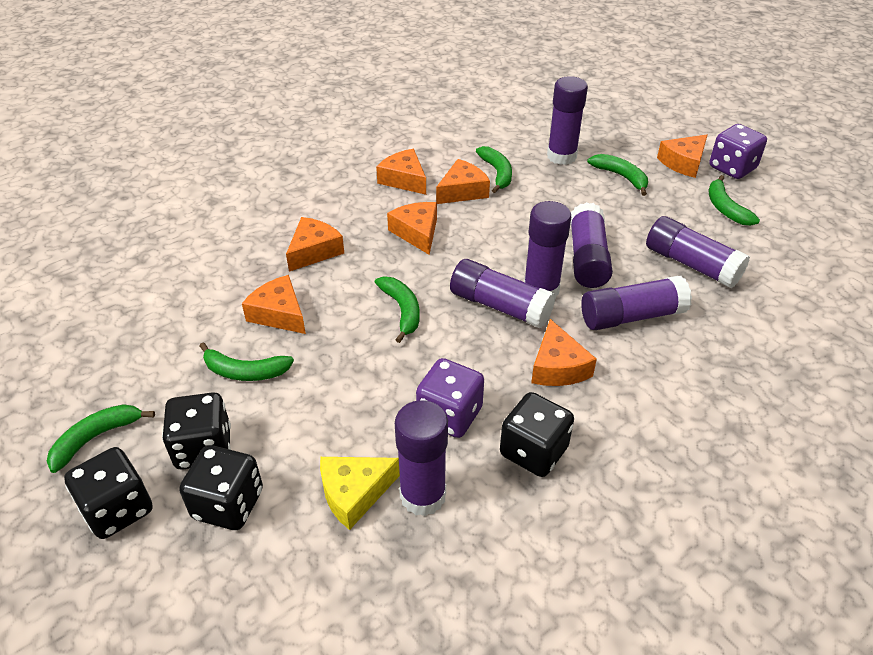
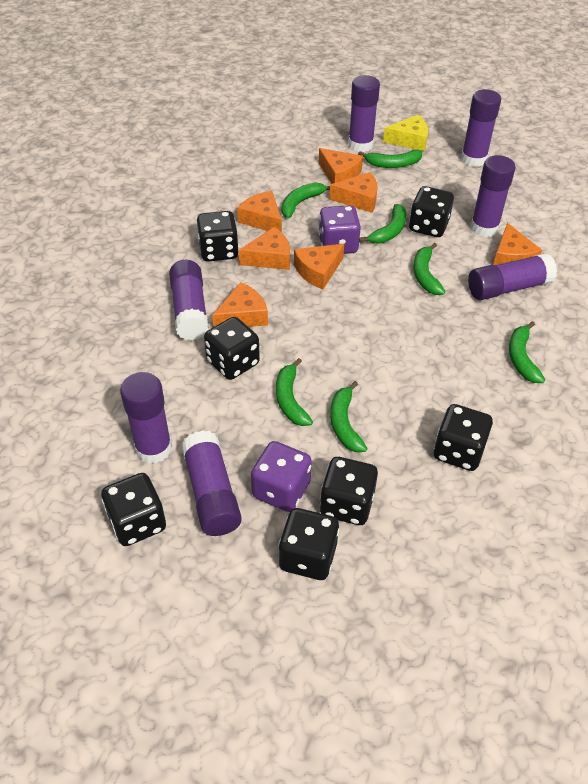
black dice: [64,447,153,539] [162,392,231,470] [179,445,263,530] [500,392,574,477] = 4 -> [101,473,166,546] [197,211,239,262] [204,317,260,380] [278,508,339,580] [320,457,378,525] [409,186,454,237] [434,404,493,471] = 7
green banana: [47,404,155,473] [200,342,294,381] [375,277,420,343] [476,146,512,193] [587,154,648,196] [709,175,760,226] = 6 -> [276,358,313,426] [282,182,330,218] [330,381,368,452] [358,150,422,168] [359,204,406,243] [413,243,445,295] [509,321,545,383] = 7

